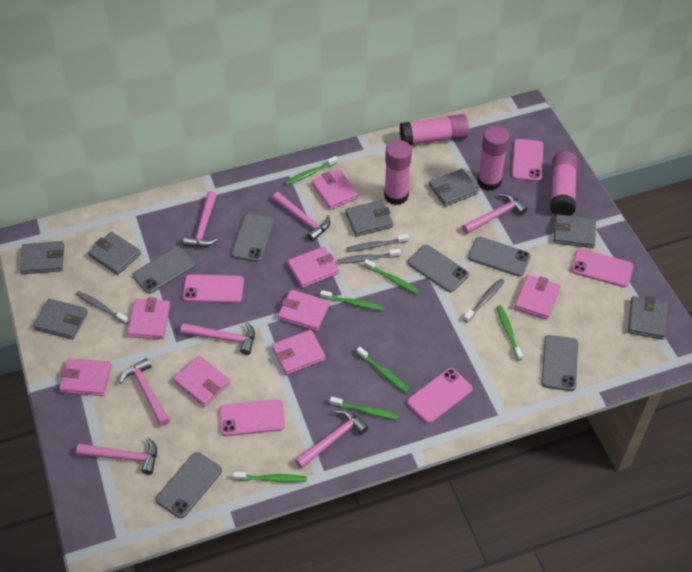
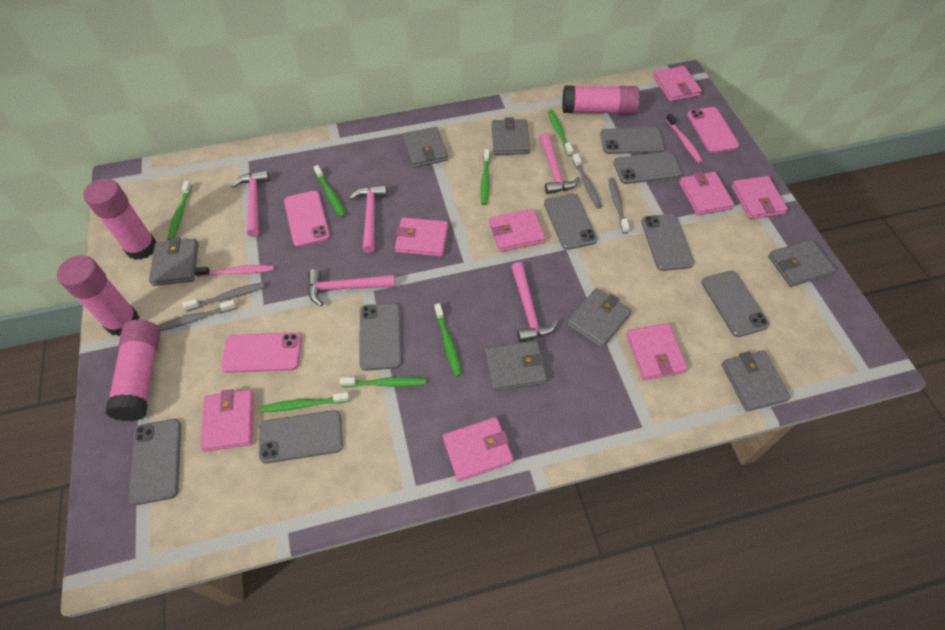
grey phone: [132,246,195,294] [156,452,222,518] [231,214,274,262] [407,245,469,292] [468,237,531,277] [541,335,578,391] = 6 -> [129,419,181,505] [259,410,343,464] [359,303,401,371] [544,193,597,250] [600,127,665,154] [614,151,682,184] [641,214,694,271] [702,271,769,337] = 8
pink hammer: [76,438,157,475] [119,358,170,426] [181,322,255,355] [183,191,218,247] [272,192,330,241] [295,410,369,469] [462,193,528,234] = 7 -> [231,170,270,237] [308,269,395,306] [349,185,387,253] [511,262,558,342] [539,132,580,194] = 5
pink phone: [183,274,244,303] [219,399,285,436] [407,368,473,423] [512,139,543,182] [571,249,634,287] = 5 -> [221,333,302,373] [284,191,330,247] [687,107,739,153] = 3
pink toothbrush: none = 0 -> [194,265,274,277] [666,113,703,163] = 2

